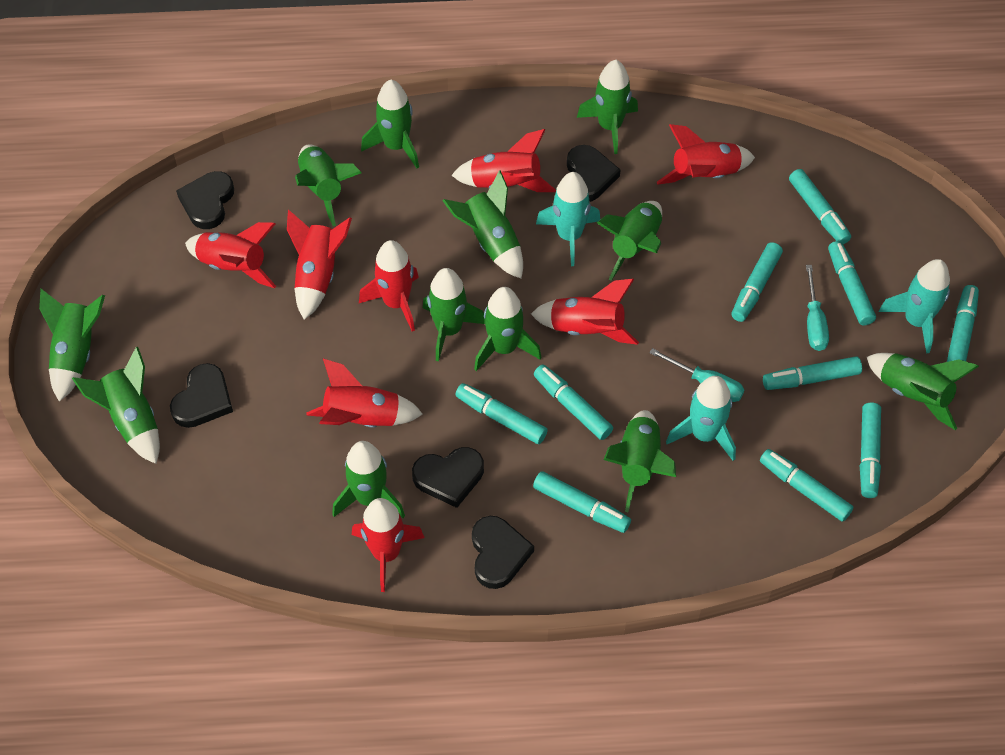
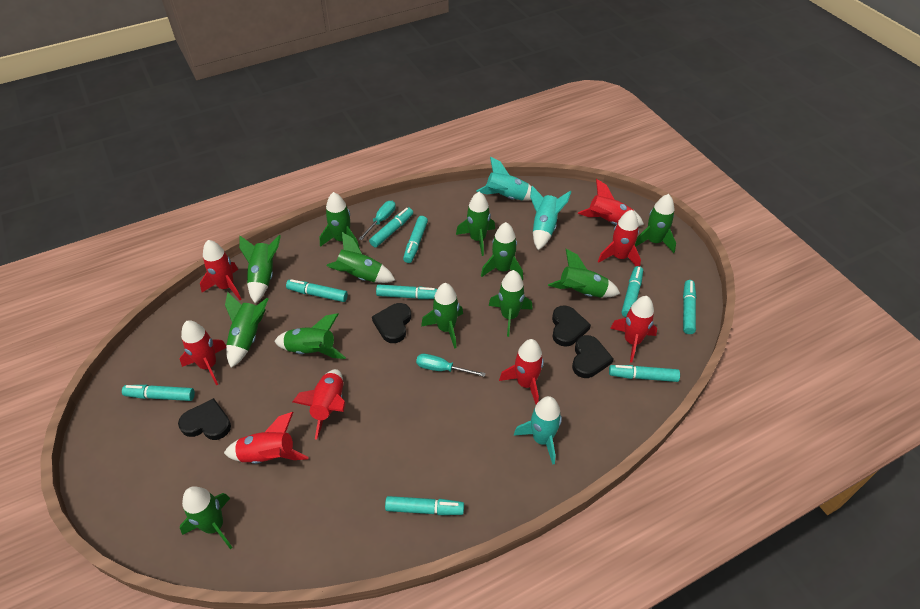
black heart: [170,363,233,428] [176,171,234,229] [412,447,484,508] [472,516,534,589] [567,145,620,202] = 5 -> [178,398,231,440] [372,303,411,343] [552,305,591,347] [572,335,613,378] = 4
turquoise marker: [455,383,548,444] [533,471,631,533] [534,365,613,440] [732,242,783,322] [760,449,853,522] [763,357,862,390] [789,169,851,244] [828,241,876,326] [860,403,881,498] [947,285,979,362] = 10 -> [122,385,195,401] [286,279,348,302] [369,207,413,247] [376,284,437,299] [385,496,464,515] [403,216,428,263] [609,365,680,382] [621,266,643,317] [683,280,696,334] = 9

